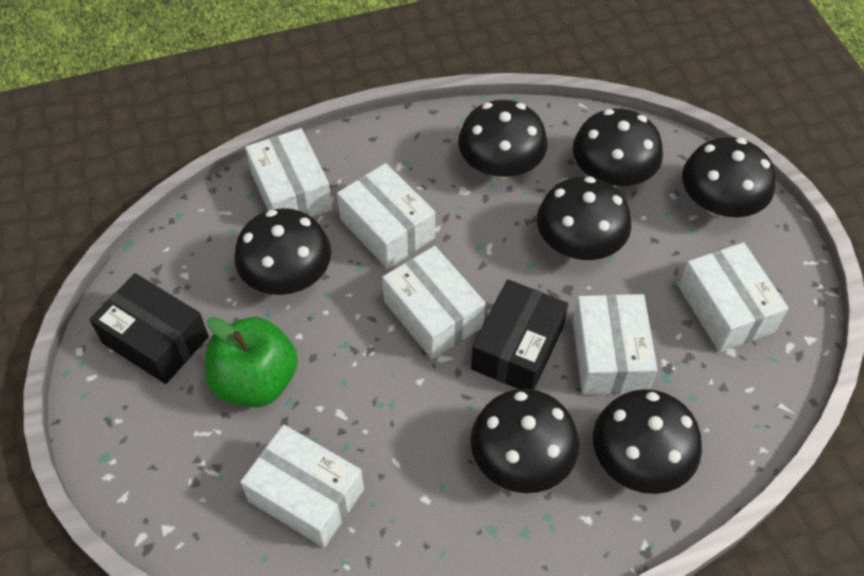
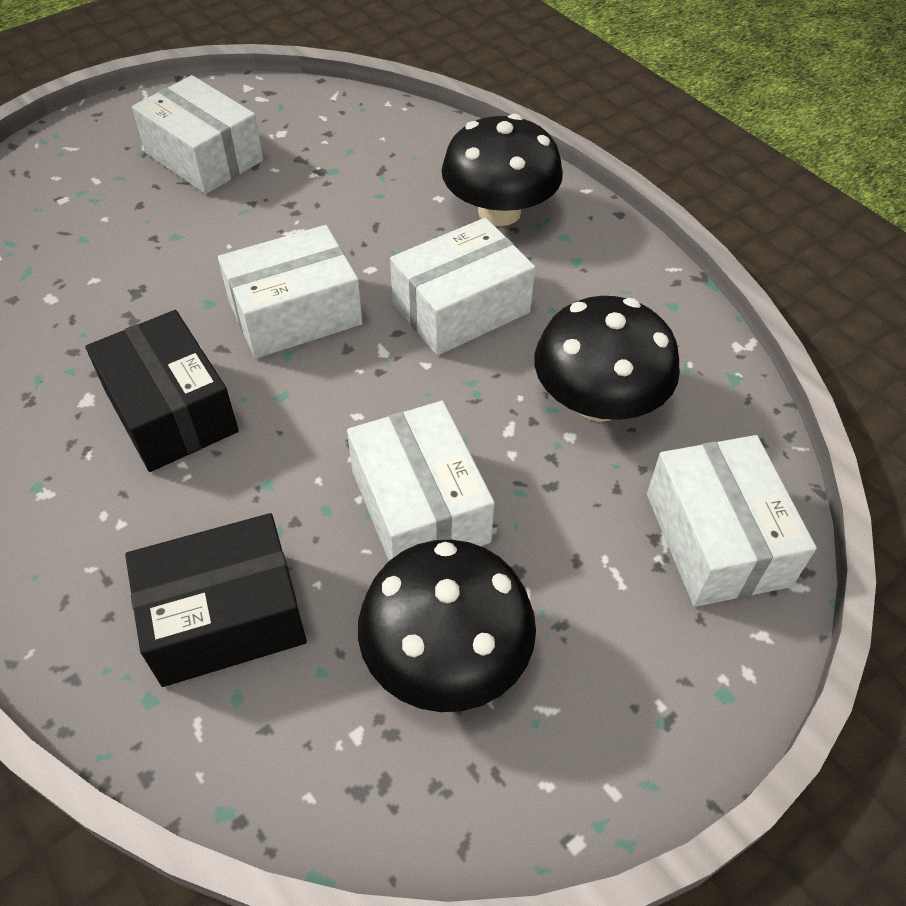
black mushroom: [234,208,331,295] [458,100,548,178] [471,389,579,493] [537,176,632,260] [572,108,663,187] [593,389,702,494] [682,137,776,217] = 7 -> [358,539,536,712] [441,114,563,226] [534,296,680,422] = 3
green apple: [205,317,298,407] = 1 -> none = 0
white box: [240,425,364,548] [245,128,333,217] [337,163,435,269] [382,246,486,359] [573,294,657,395] [678,242,789,352] = 6 -> [132,75,263,194] [218,225,362,358] [347,401,495,561] [390,218,535,355] [647,435,817,607] = 5

